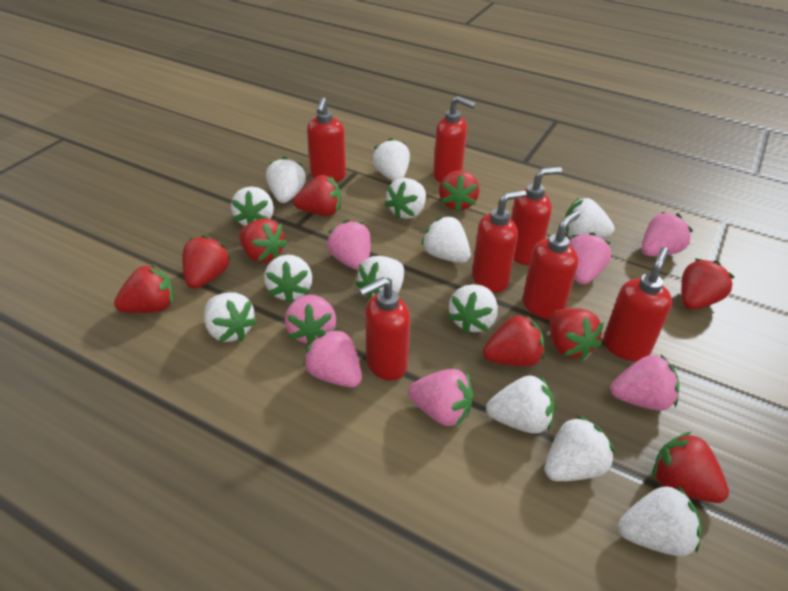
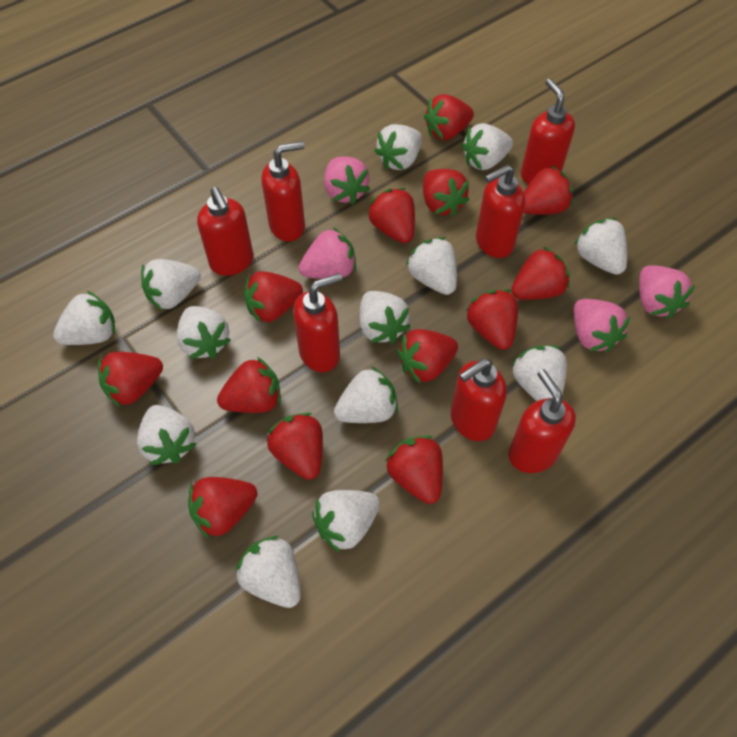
pink strawberry: [285,295,336,345] [303,328,362,387] [327,220,371,271] [408,369,473,427] [569,232,611,284] [610,355,679,411] [642,212,693,256] = 7 -> [299,227,356,279] [324,156,370,204] [574,299,630,352] [639,265,695,319] = 4
red strawberry: [114,264,174,313] [183,235,231,289] [239,219,287,263] [293,175,341,216] [439,170,480,212] [483,313,545,367] [550,308,604,360] [653,431,729,503] [681,258,735,310] = 9 -> [98,352,163,407] [188,477,257,539] [217,357,281,413] [244,271,303,324] [267,413,323,480] [367,188,415,243] [385,435,443,504] [397,329,458,384] [423,169,469,217] [424,94,474,140] [466,289,518,350] [511,247,570,300] [523,165,573,215] = 13

